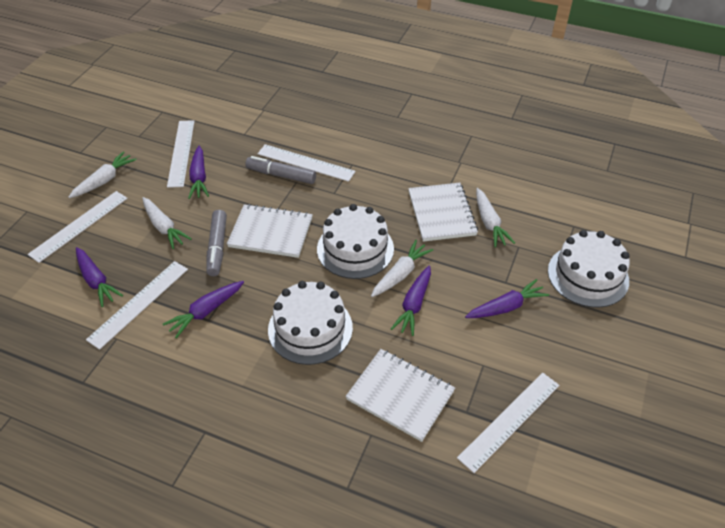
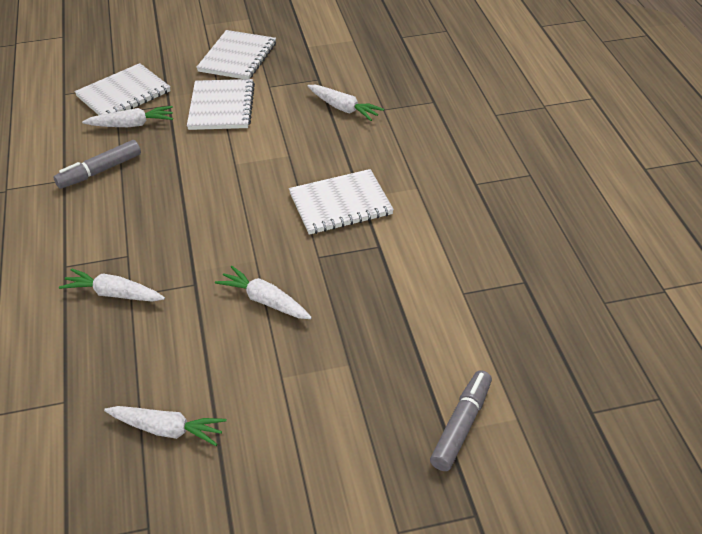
purple carrot: [76,247,123,307] [163,281,244,339] [188,146,209,199] [391,266,431,336] [465,279,549,318] = 5 -> none = 0
white cake: [268,281,353,365] [317,204,394,279] [548,230,630,308] = 3 -> none = 0
white carrot: [69,152,136,198] [142,197,192,249] [371,240,433,297] [476,188,515,247] = 4 -> [59,268,165,302] [82,106,173,127] [104,406,227,446] [215,266,312,319] [308,85,384,121] = 5
white notebook: [227,204,313,258] [345,349,455,442] [408,183,478,242] = 3 -> [75,63,171,115] [187,79,255,130] [196,30,276,79] [289,169,394,235] = 4
white ruler: [28,191,128,263] [86,261,188,350] [167,120,194,188] [258,144,356,182] [457,372,559,473] = 5 -> none = 0

